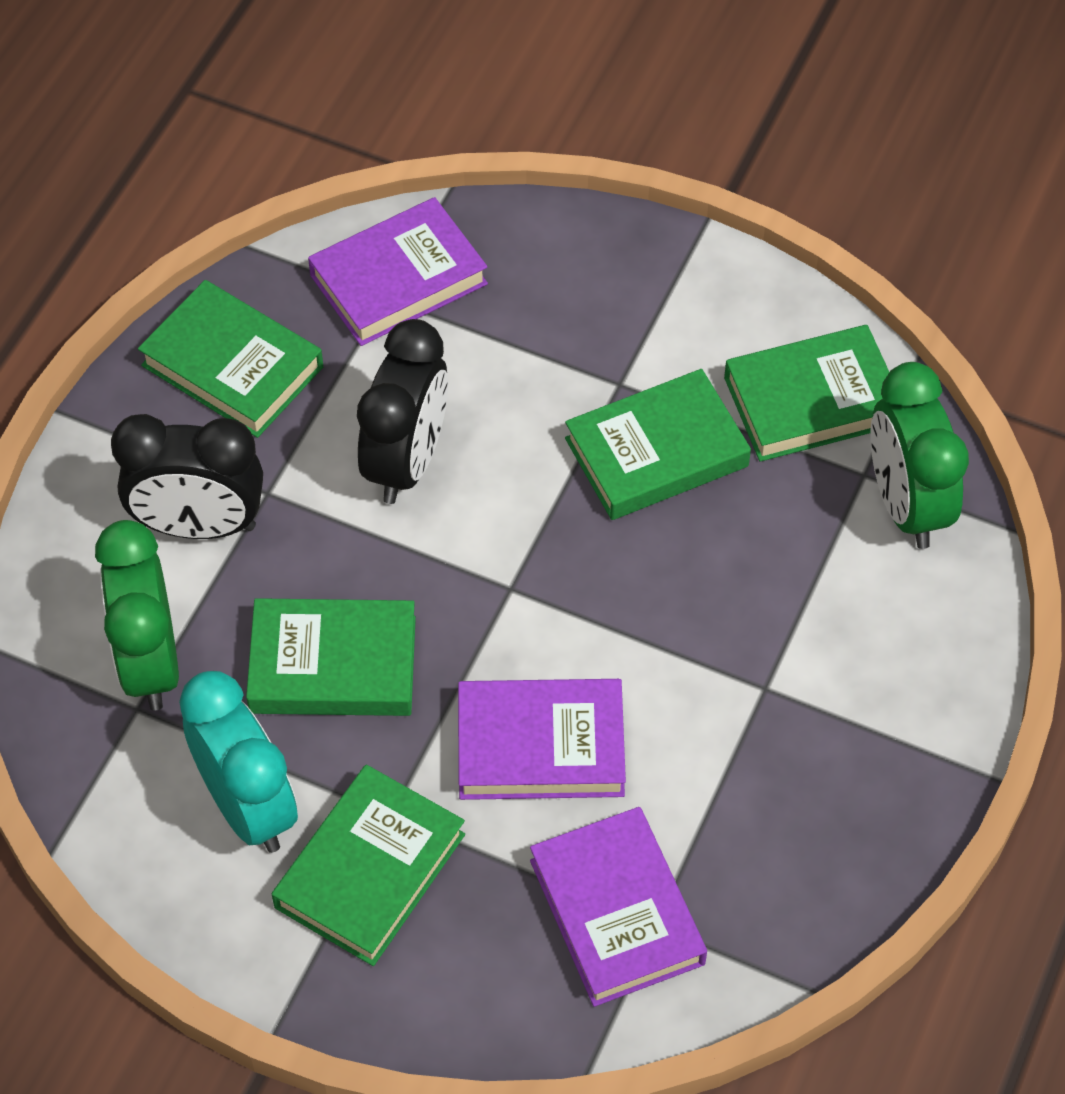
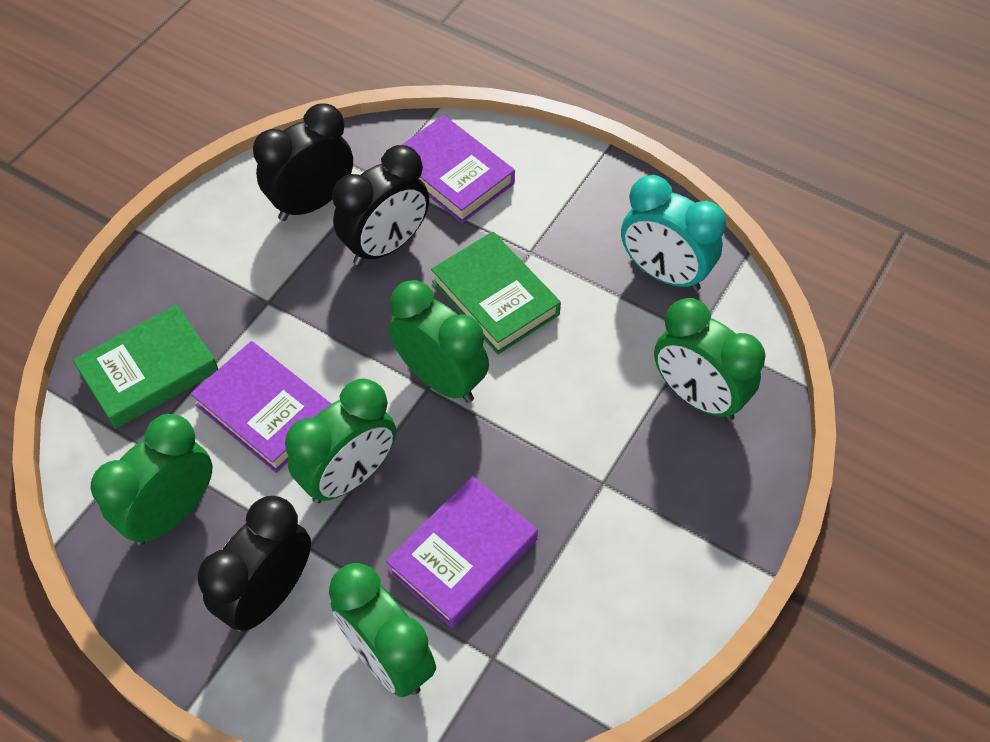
black clock: [111,414,263,539] [357,319,448,504] = 2 -> [198,496,311,632] [253,103,353,221] [332,145,429,266] = 3
green book: [138,280,323,438] [246,598,416,716] [272,765,465,966] [565,369,751,520] [724,325,889,462] = 5 -> [73,304,218,429] [431,232,561,354] = 2
green clock: [95,520,179,710] [870,362,969,549] = 2 -> [91,414,212,545] [285,378,396,503] [329,563,436,698] [389,280,489,403] [654,298,765,421] = 5

